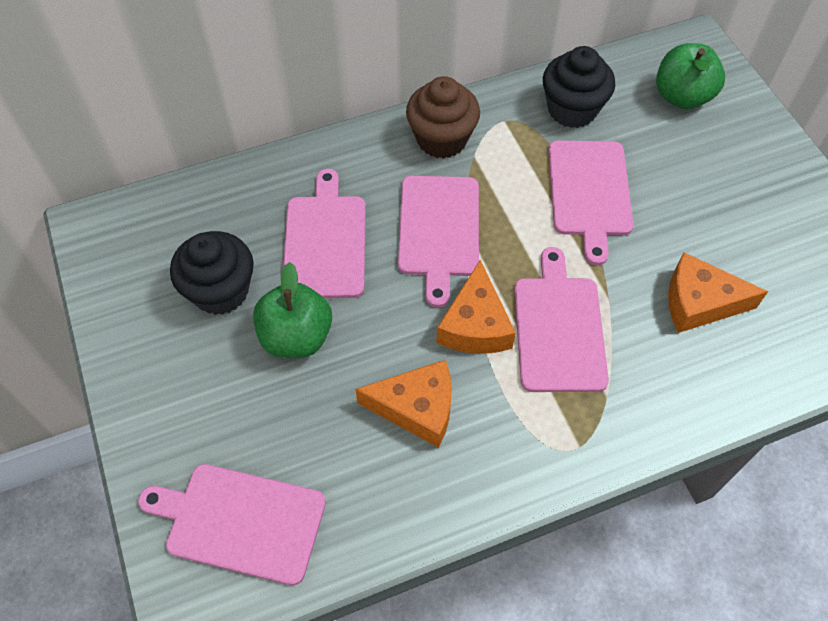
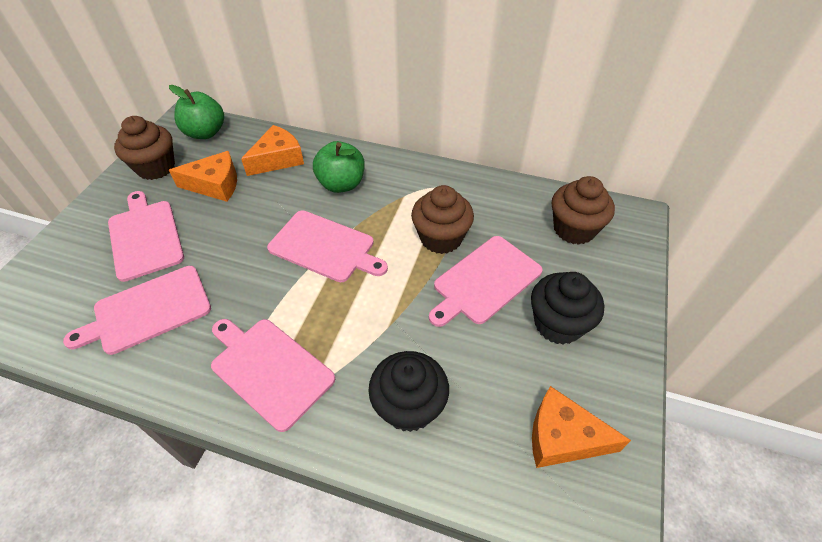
brown cupcake: [406,76,480,159] = 1 -> [114,116,175,180] [411,185,474,254] [552,176,615,245] = 3

